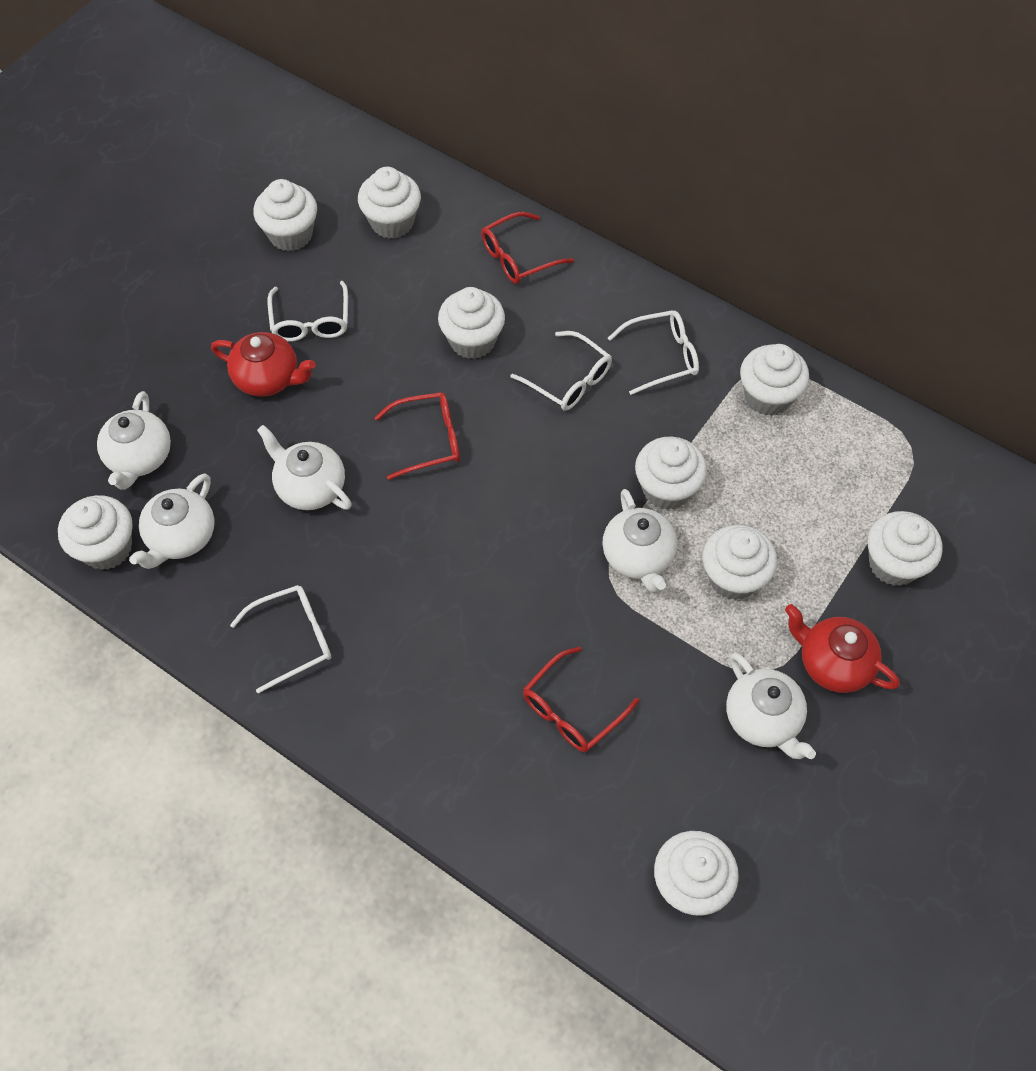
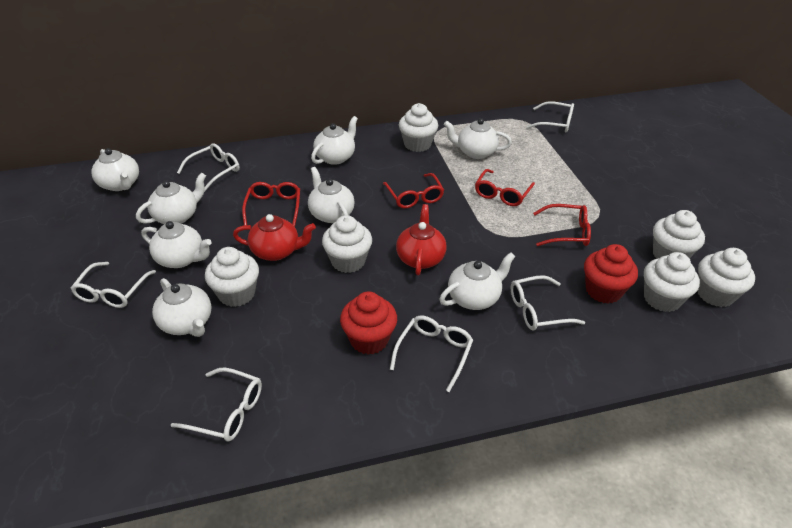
red cupcake: none = 0 -> [340,292,397,355] [584,244,638,304] = 2
red glasses: [374,392,460,480] [481,212,574,284] [523,647,639,752] = 3 -> [242,182,300,227] [383,173,444,208] [475,169,535,206] [533,204,591,246] = 4
white cupcake: [58,495,133,570] [253,179,317,251] [358,167,421,239] [438,287,505,359] [635,437,707,510] [654,831,739,916] [703,525,777,600] [740,344,809,416] [868,511,942,586] = 9 -> [205,247,259,307] [322,215,372,273] [399,103,438,152] [644,252,700,312] [653,210,705,259] [698,248,755,307] = 6
white glasses: [230,585,331,694] [268,281,348,342] [510,331,612,411] [608,310,699,395] = 4 -> [70,262,156,308] [171,368,262,441] [177,143,240,192] [390,316,473,392] [511,275,585,331] [527,101,574,132] = 6
white teapot: [97,391,171,490] [129,473,214,569] [257,425,352,510] [602,489,677,593] [726,653,816,759] = 5 -> [92,148,139,191] [136,173,206,224] [141,221,212,268] [152,278,212,337] [308,167,355,223] [311,116,358,165] [439,252,515,310] [444,118,512,159] = 8

